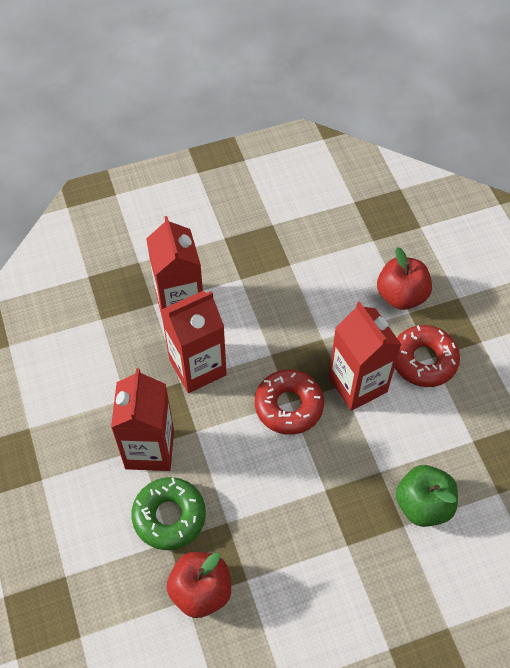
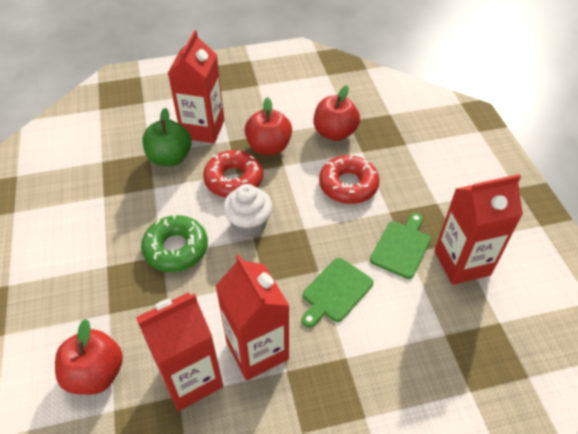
green cutting board: none = 0 -> [301,258,373,328] [370,213,431,279] = 2
red apple: [167,552,231,618] [377,247,432,310] = 2 -> [55,319,123,395] [245,97,292,155] [314,85,360,141] = 3
white cupcake: none = 0 -> [223,184,272,237] = 1

